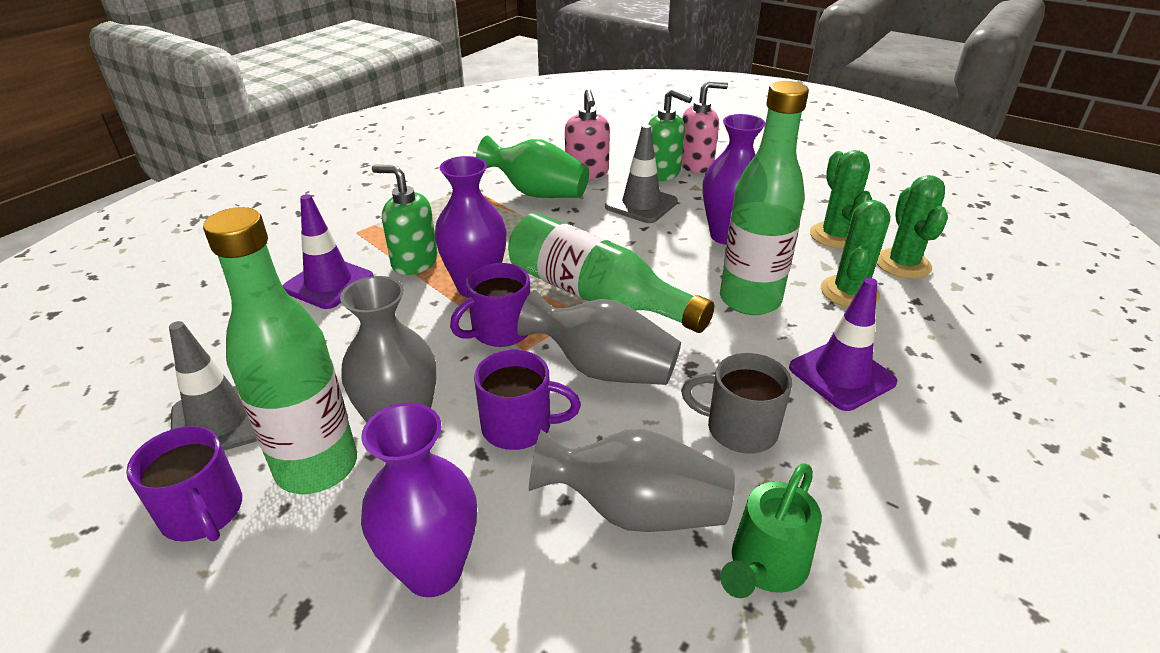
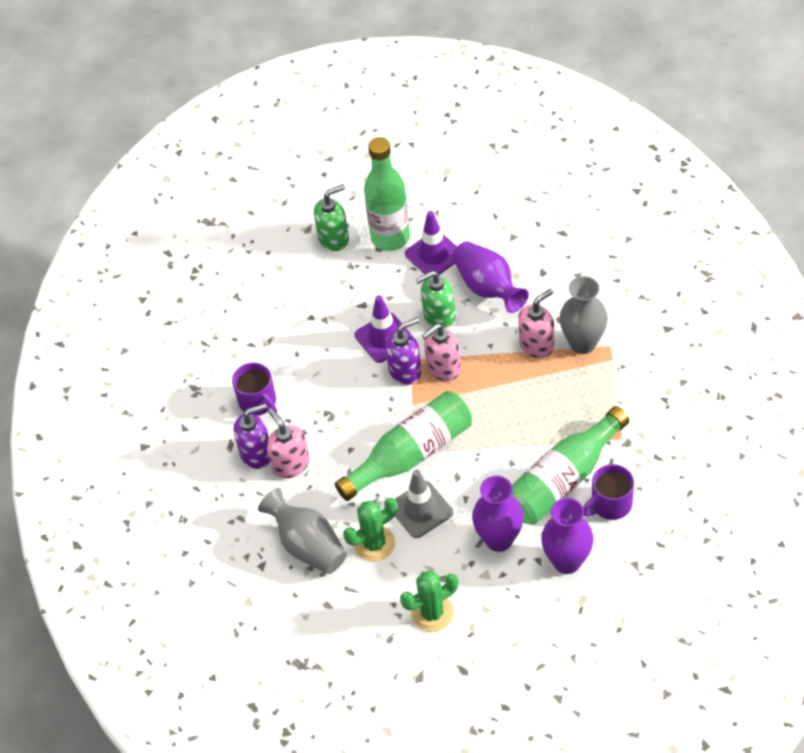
green cactus: [810,150,872,249] [821,200,891,307] [877,175,948,279] = 3 -> [343,498,397,562] [400,571,458,632] = 2
green vase: [476,136,590,198] = 1 -> none = 0
green watering can: [720,463,822,598] = 1 -> none = 0
grey mug: [681,353,792,454] = 1 -> none = 0
grey traffic cone: [169,321,257,451] [605,124,678,223] = 2 -> [395,470,453,538] = 1
grey vase: [340,276,436,423] [517,290,681,385] [529,429,735,532] = 3 -> [258,488,347,574] [559,276,608,354] = 2
pink soap dispenser: [565,89,610,179] [681,81,728,173] = 2 -> [266,408,310,478] [422,324,461,381] [518,289,554,358] = 3
purple mug: [126,426,242,542] [450,263,530,347] [474,350,581,450] = 3 -> [232,363,277,416] [583,464,634,520] = 2
purple soap dispenser: none = 0 -> [234,403,270,469] [385,317,422,385] = 2

